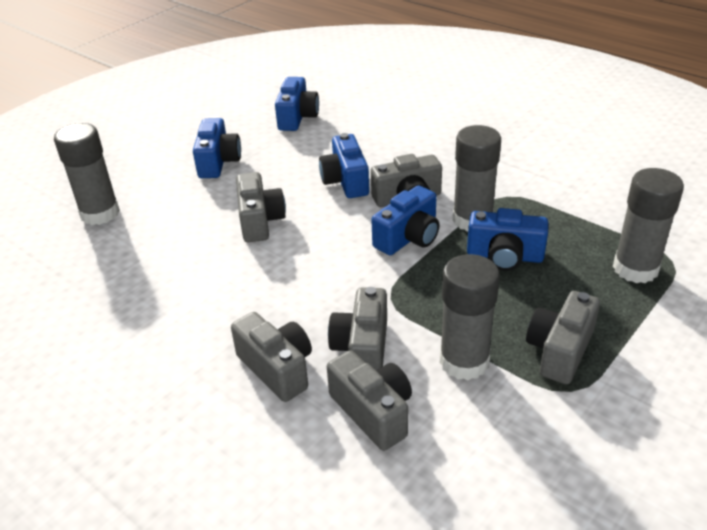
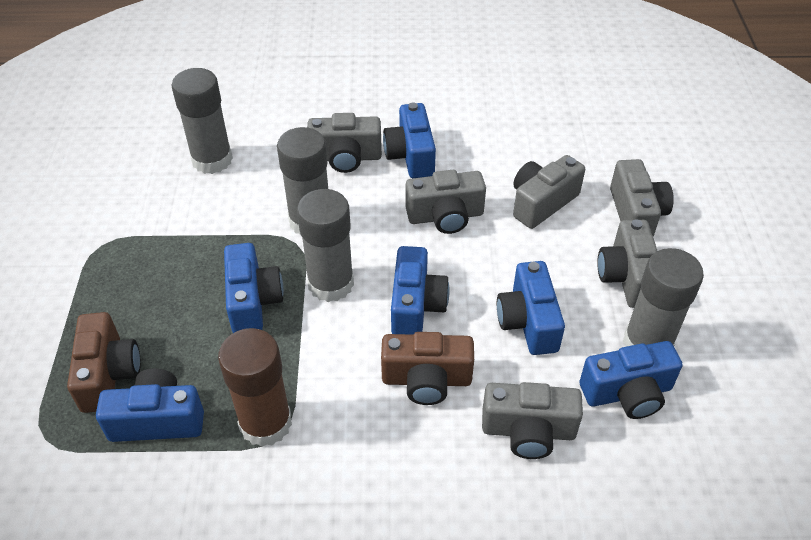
blue camera: [193,118,241,178] [275,77,319,131] [319,133,369,198] [371,186,440,255] [467,208,548,271] = 5 -> [96,368,204,442] [224,243,284,333] [383,102,436,178] [391,246,449,335] [497,261,565,355] [579,341,682,419] = 6
brown camera: none = 0 -> [67,312,141,413] [381,332,474,405] = 2
brown glue stick: none = 0 -> [218,328,292,447] = 1

